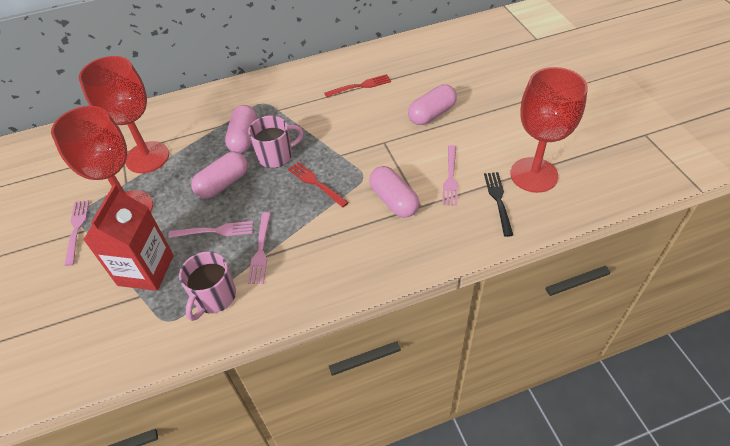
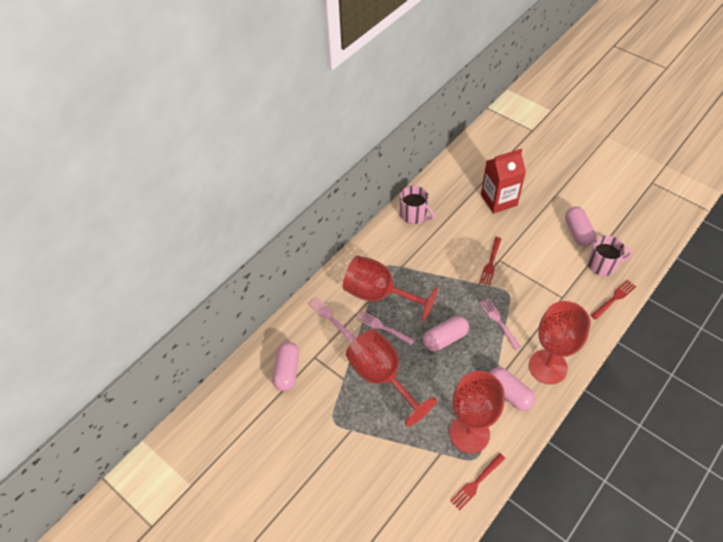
black fork: [484,172,513,237] = 1 -> none = 0
pink fork: [64,200,89,266] [168,221,253,238] [247,212,271,284] [442,145,458,206] = 4 -> [308,297,355,341] [356,311,415,345] [479,298,521,350] = 3
red fork: [288,162,349,208] [324,74,391,97] = 2 -> [450,453,506,510] [479,237,501,285] [591,280,636,320] = 3
red goblet: [51,106,153,212] [79,56,169,173] [510,67,588,193] = 3 -> [343,255,438,322] [346,329,437,427] [449,371,505,453] [529,301,591,384] = 4

